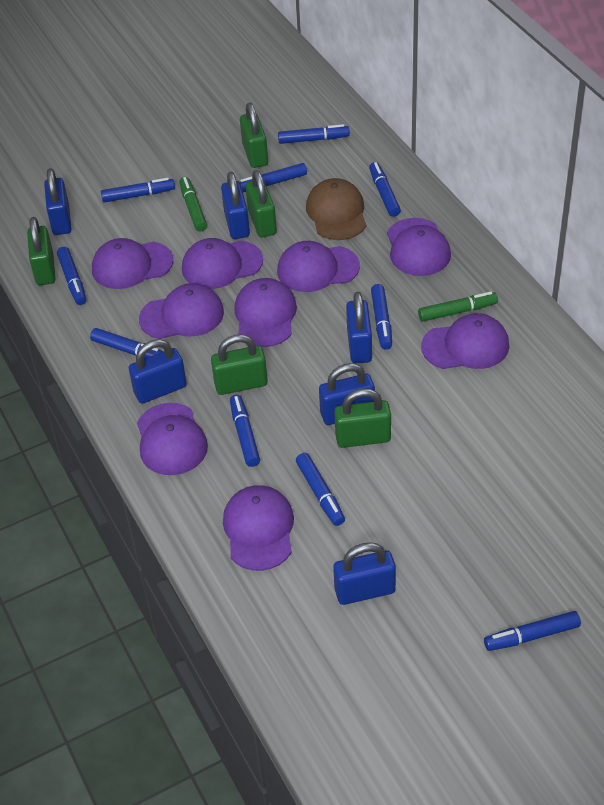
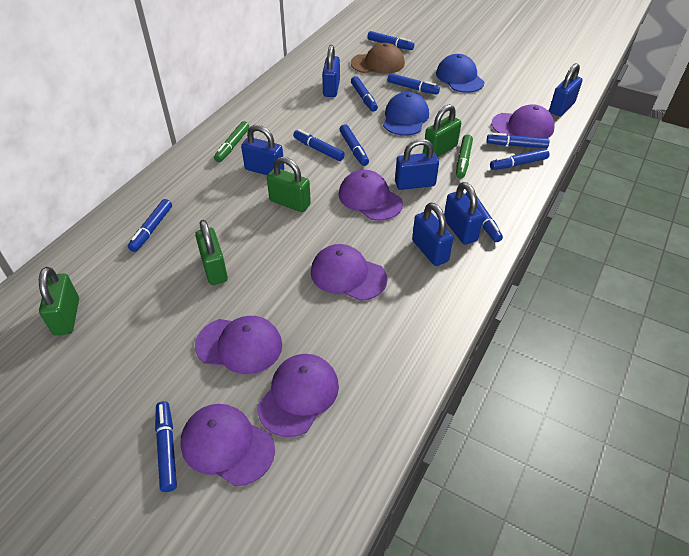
blue cap: none = 0 -> [383,92,429,136] [436,54,485,93] = 2
green padlock: [27,217,56,285] [211,334,268,395] [240,103,268,168] [246,170,277,238] [334,389,391,448] = 5 -> [39,267,79,335] [195,220,228,285] [267,157,311,212] [423,104,461,157] = 4
purple cap: [92,238,173,289] [137,403,208,475] [139,283,224,339] [182,238,263,289] [223,485,294,571] [234,278,297,347] [277,241,360,292] [387,218,451,276] [421,313,509,369] = 9 -> [181,404,275,487] [195,316,282,374] [257,354,339,437] [311,244,387,301] [339,170,403,221] [491,104,555,138] = 6

